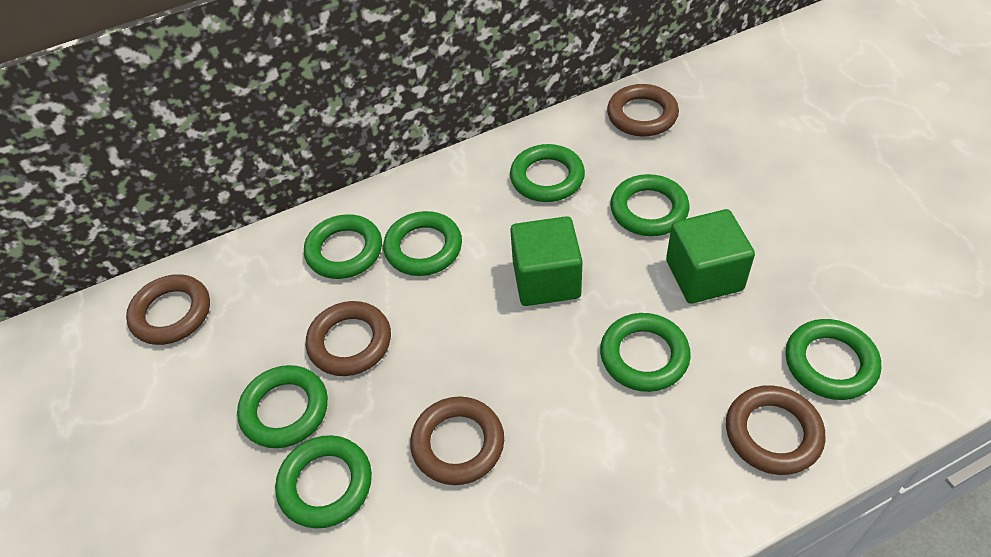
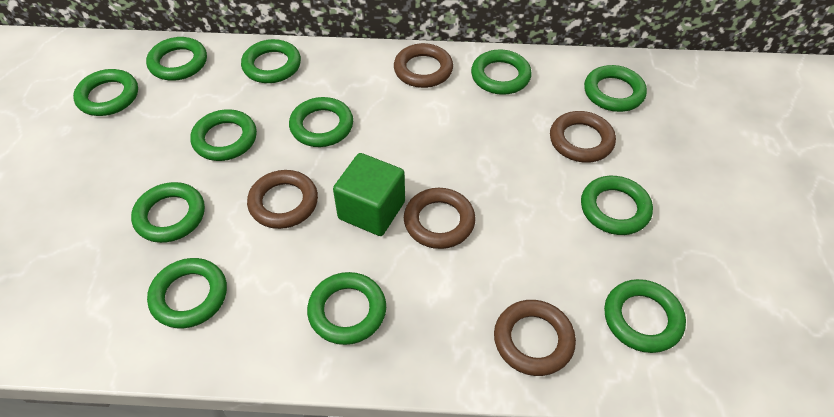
green cube: [510,216,583,306] [666,209,755,304] = 2 -> [333,153,405,236] = 1
green ring: [237,365,328,448] [275,435,372,528] [304,214,382,279] [383,211,462,276] [510,144,585,202] [600,313,691,392] [610,174,689,236] [785,319,881,400] = 8 -> [73,69,138,116] [131,182,205,243] [146,37,207,81] [147,258,227,328] [190,110,257,161] [241,39,301,83] [289,97,353,147] [307,272,386,345] [471,49,531,95] [581,176,653,235] [584,65,647,112] [604,279,686,353] = 12

